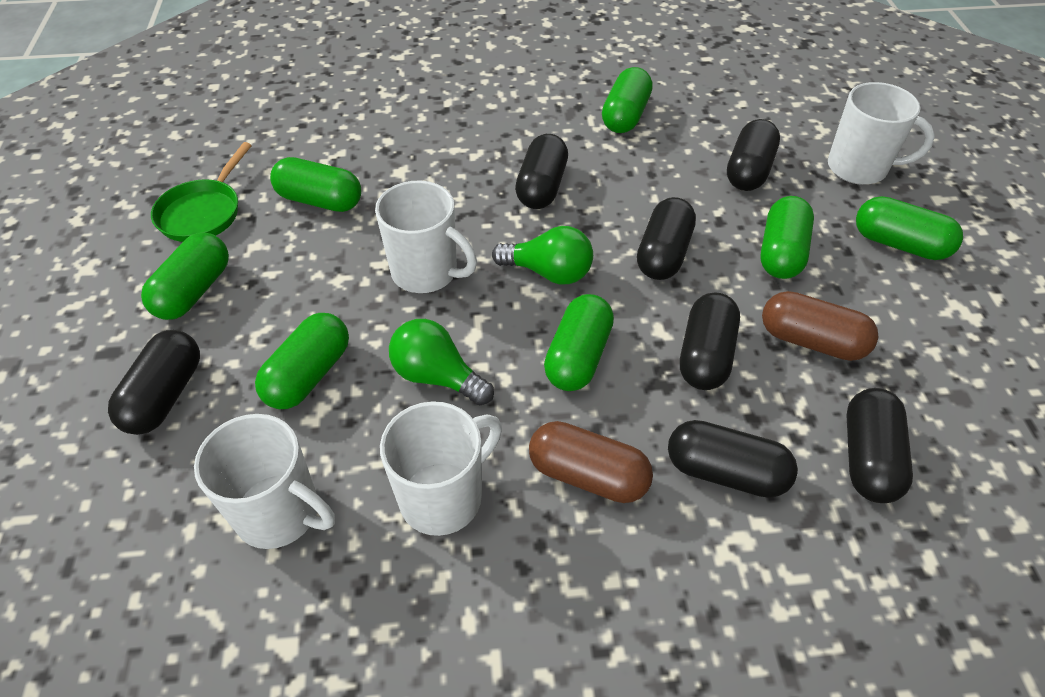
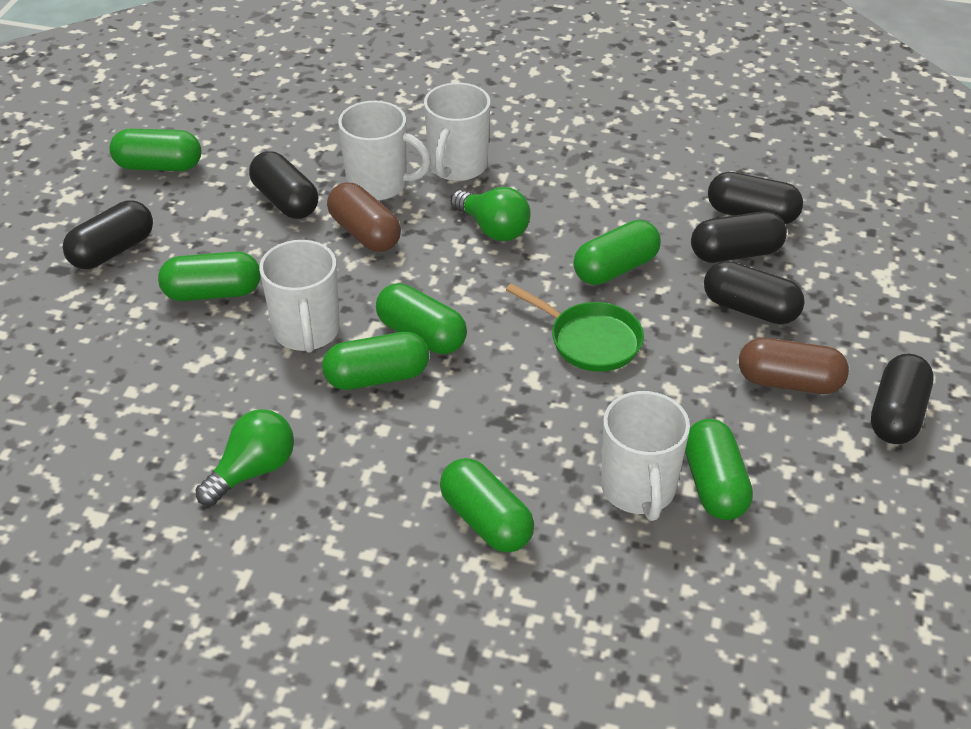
black capsule: [108,330,200,435] [515,134,568,209] [637,197,696,280] [668,420,798,498] [680,293,740,390] [727,119,780,191] [846,388,913,503] = 7 -> [63,201,153,269] [249,151,318,219] [691,211,787,263] [704,261,805,325] [708,172,803,224] [871,354,934,444] = 6

